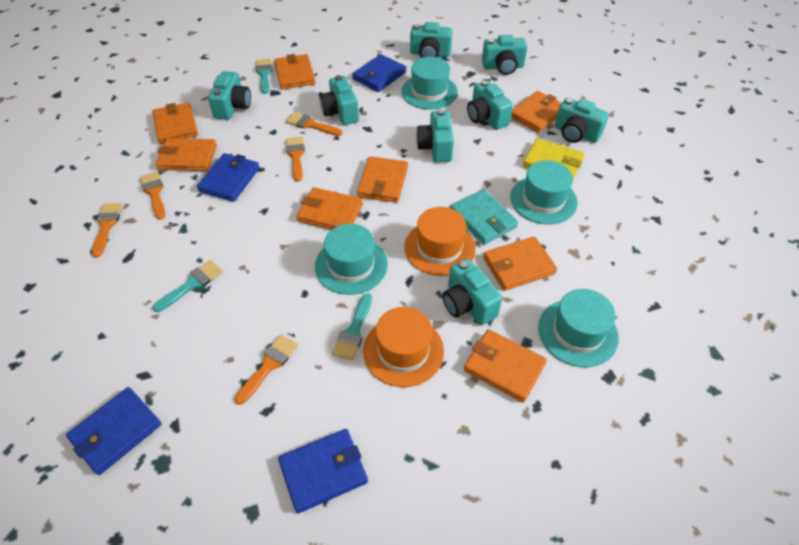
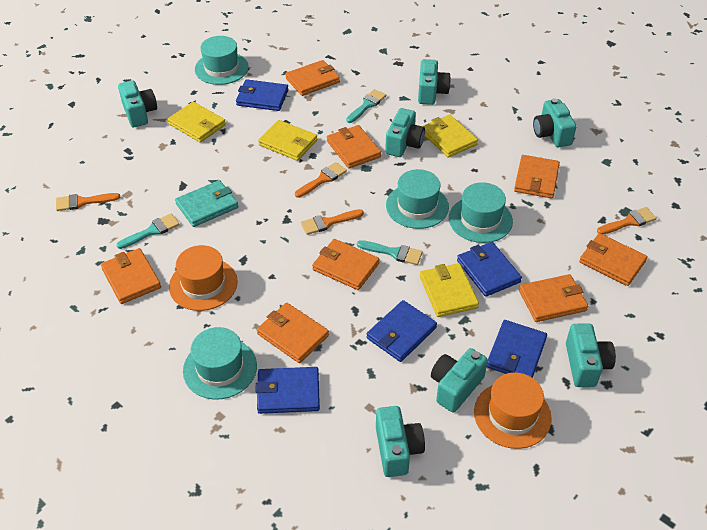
blue wallet: [66,387,161,475] [197,153,260,202] [278,429,368,514] [352,54,407,92] = 4 -> [236,79,288,111] [255,367,320,414] [367,300,437,362] [457,242,522,297] [487,320,547,378] = 5
orange brush: [92,203,122,258] [140,172,165,220] [235,335,298,405] [286,112,343,136] [286,137,305,182] = 5 -> [56,193,120,211] [295,162,347,198] [301,209,364,235] [597,207,657,234] = 4
turquoise camera: [208,71,251,120] [320,75,359,125] [410,22,452,58] [416,109,454,162] [442,259,502,325] [467,80,513,130] [482,35,527,75] [555,98,609,143] = 8 -> [118,80,157,127] [376,406,425,477] [385,108,425,157] [418,59,451,105] [431,348,488,413] [533,98,577,147] [566,324,616,387] = 7
yellow wallet: [523,138,585,179] = 1 -> [168,102,226,143] [258,120,317,161] [420,263,479,317] [423,115,478,158] = 4

